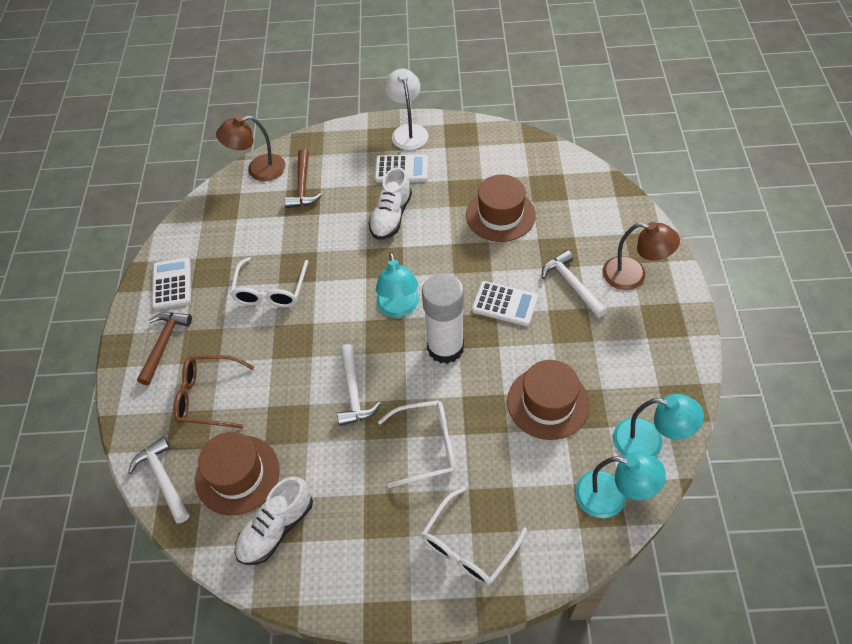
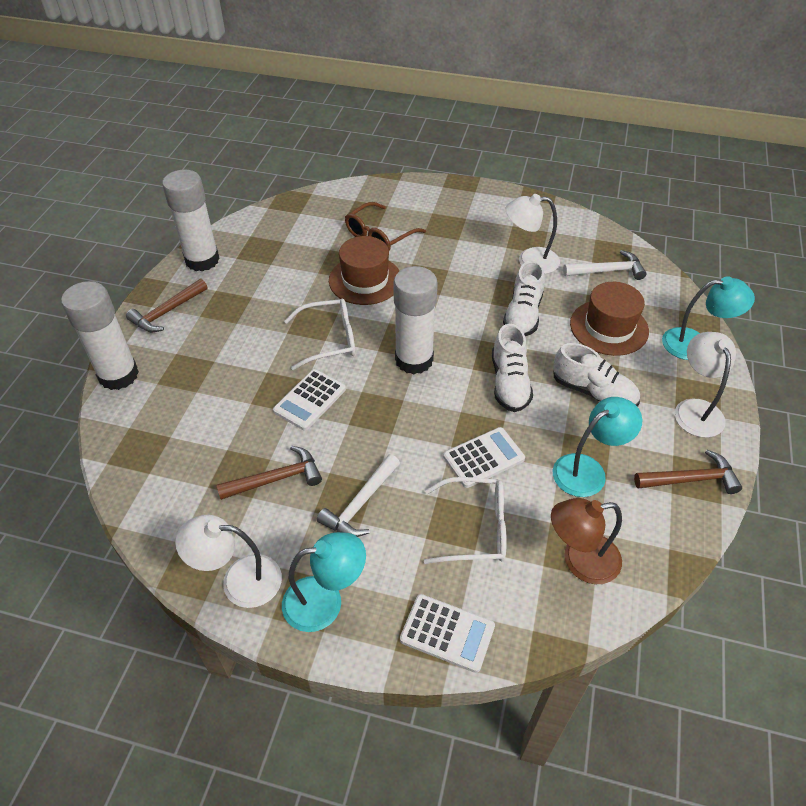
brown hammer: [137,312,192,385] [285,149,322,208] = 2 -> [126,279,208,332] [217,446,322,500] [634,450,742,494] = 3
brown hat: [195,432,280,515] [466,174,536,242] [507,360,590,440] = 3 -> [329,236,399,305] [570,282,649,356] = 2
brown lamp: [216,115,286,181] [602,222,680,290] = 2 -> [551,498,622,584] = 1
white glasses: [230,257,308,307] [378,400,455,488] [421,487,527,586] = 3 -> [284,299,355,370] [424,477,507,564] = 2
white glue stick: [422,273,464,364] = 1 -> [61,281,139,390] [162,170,220,271] [393,266,438,374] = 3
white hammer: [128,437,189,524] [337,344,381,426] [542,250,607,318] = 3 -> [317,454,400,537] [563,250,647,280] = 2
white lamp: [385,69,428,150] = 1 -> [175,515,282,608] [505,194,560,274] [675,332,736,438] = 3
white shoe: [235,477,313,565] [368,167,412,240] = 2 -> [492,324,533,412] [503,261,545,336] [553,343,640,407] = 3

